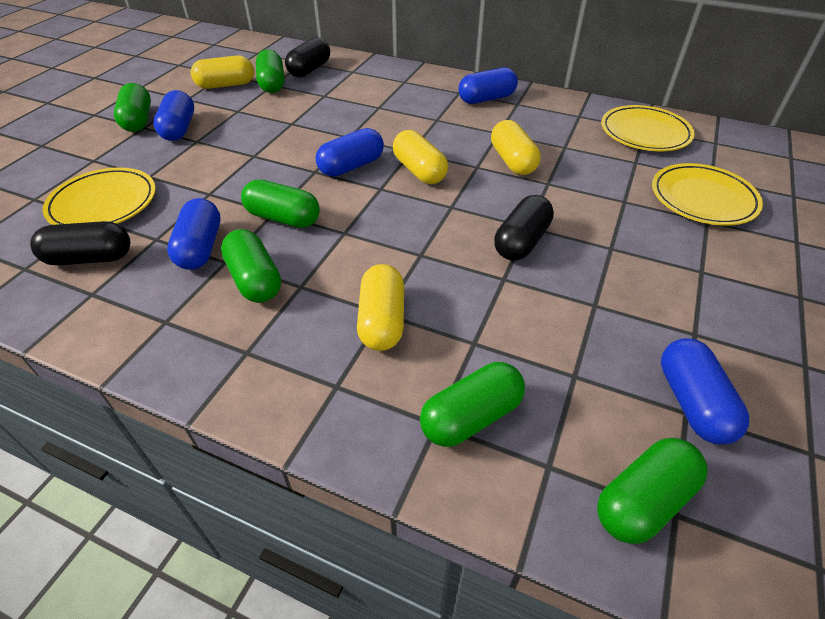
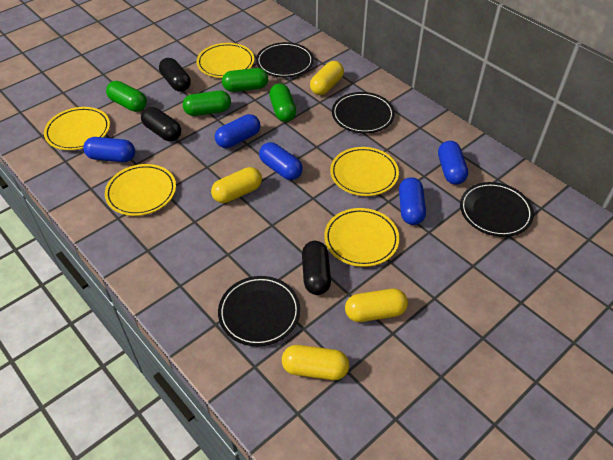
black plate: none = 0 -> [218,276,300,347] [256,42,314,77] [332,92,395,133] [460,182,534,237] = 4
green capsule: [114,83,151,132] [221,229,281,303] [241,179,320,228] [256,49,285,93] [420,362,525,447] [597,438,707,544] = 6 -> [106,81,147,112] [183,90,231,116] [222,68,268,92] [269,83,296,122] = 4
yellow plate: [42,167,156,225] [601,105,695,151] [652,163,763,225] = 3 -> [44,107,110,150] [105,164,176,216] [197,43,254,78] [324,208,400,267] [330,147,399,196] = 5

